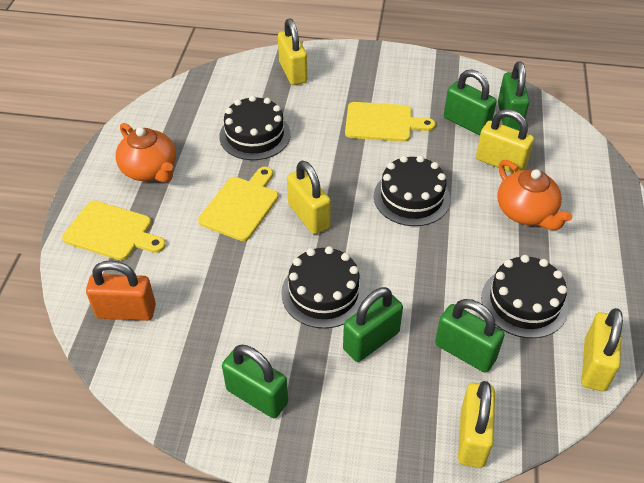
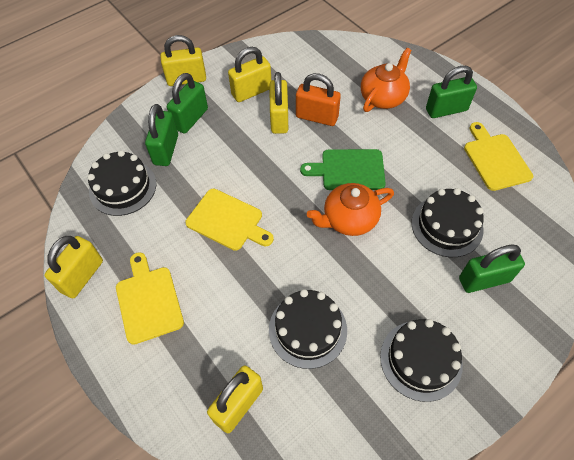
green cutting board: none = 0 -> [300,149,386,190] = 1
green padlock: [222,345,288,418] [343,287,403,362] [435,299,504,373] [444,69,497,135] [498,61,529,130] = 5 -> [145,104,178,166] [167,73,208,134] [426,66,477,118] [459,244,525,293] = 4

